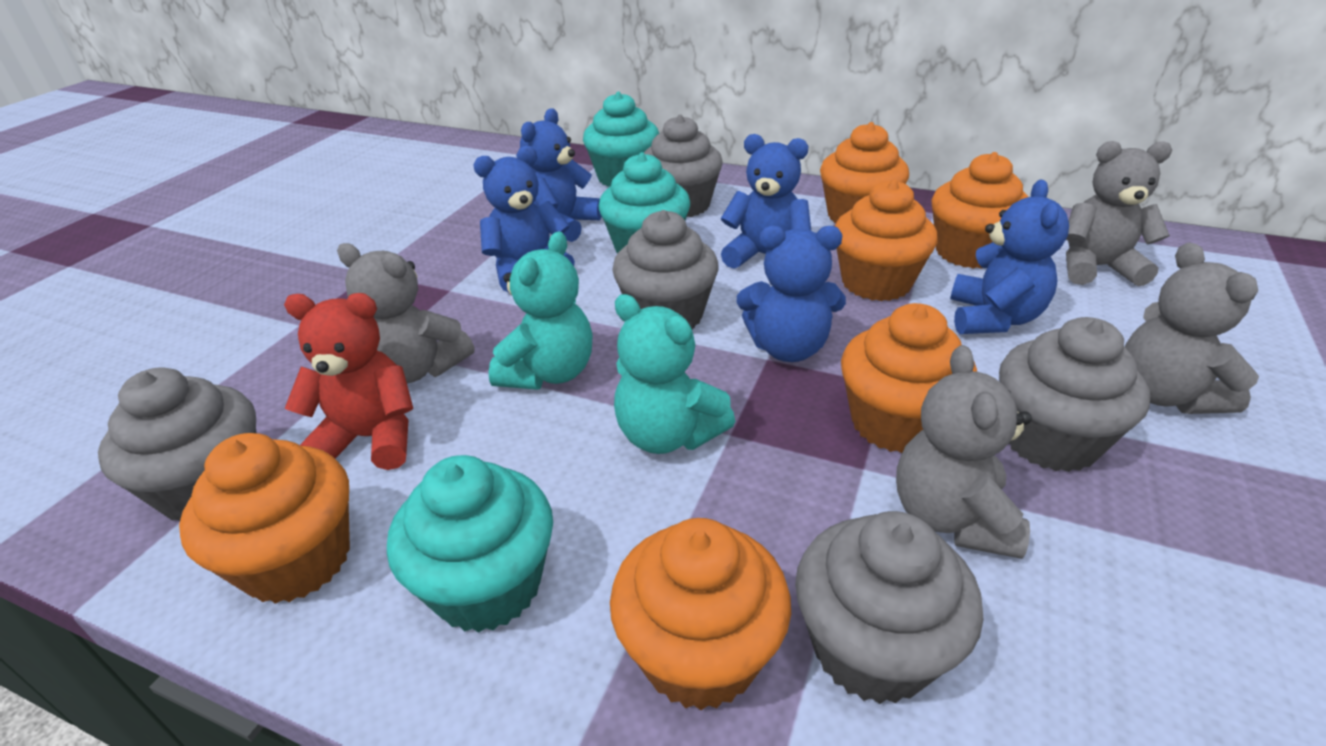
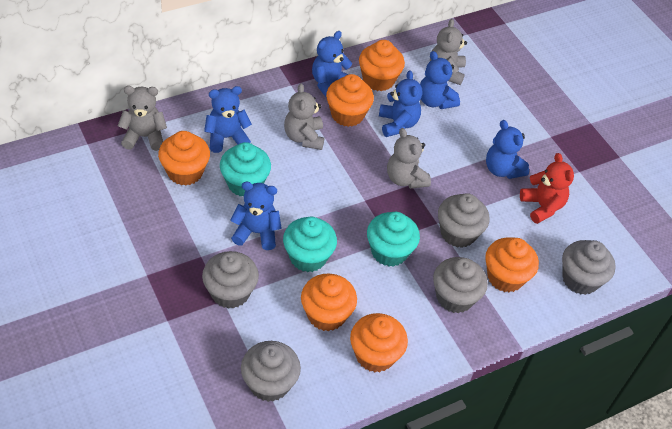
blue teddy bear: [473,146,575,292] [520,108,602,242] [721,134,811,269] [737,226,846,362] [950,180,1069,334] = 5 -> [204,86,252,153] [230,182,282,250] [312,31,353,98] [379,70,422,137] [420,51,460,109] [486,120,529,179] = 6
turquoise teddy bear: [489,231,593,390] [614,294,735,454] = 2 -> none = 0

